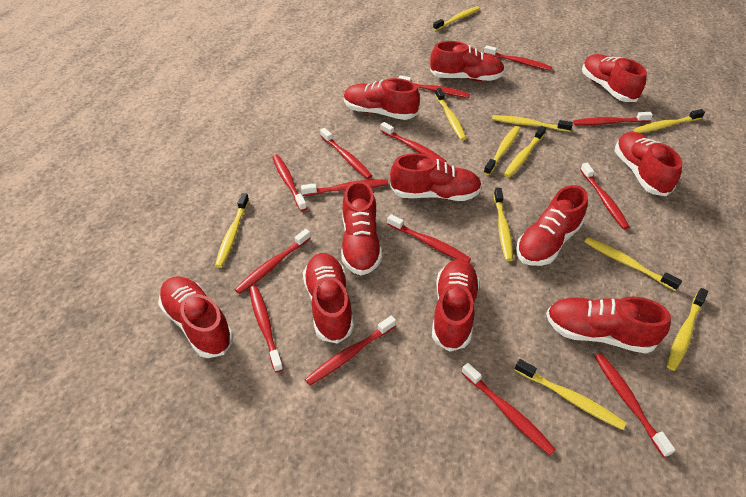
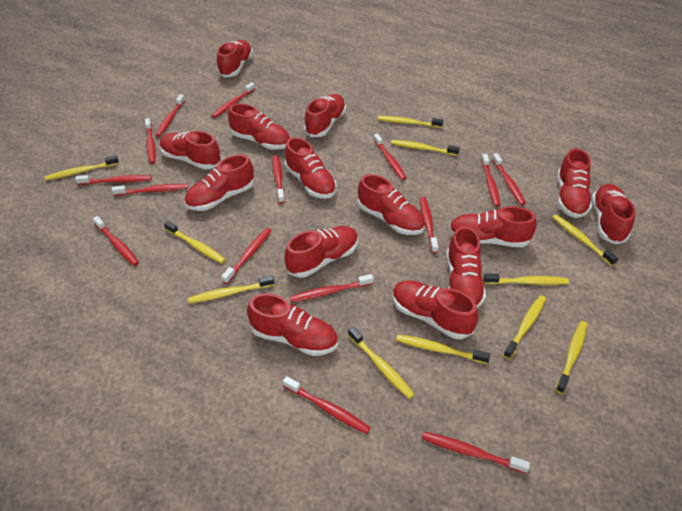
red shoe: [158,277,234,358] [303,253,354,344] [341,181,382,275] [344,78,420,120] [390,153,482,201] [430,41,505,81] [432,259,480,352] [516,185,588,266] [546,296,671,354] [582,54,647,102] [615,132,682,196] = 11 -> [160,131,221,169] [184,154,254,211] [217,40,253,78] [228,103,290,150] [247,293,338,356] [285,137,337,199] [285,226,358,278] [304,94,346,137] [358,174,425,235] [392,281,478,339] [447,226,486,308] [449,206,537,247] [557,148,592,218] [591,184,636,245] = 14
red toothbrush: [234,229,311,294] [249,286,283,372] [272,154,307,211] [301,179,388,196] [305,316,396,386] [320,128,372,179] [380,122,447,162] [387,214,471,262] [399,75,470,98] [461,363,556,455] [484,45,552,70] [573,112,653,125] [580,163,630,229] [594,353,675,457] = 14 -> [75,175,151,185] [93,216,139,266] [112,184,188,196] [145,118,156,164] [155,94,185,137] [211,82,255,118] [221,228,272,284] [273,155,285,204] [283,376,371,434] [289,274,374,302] [373,133,407,180] [420,197,438,253] [422,432,530,474] [481,154,500,207] [492,153,526,205] = 15

